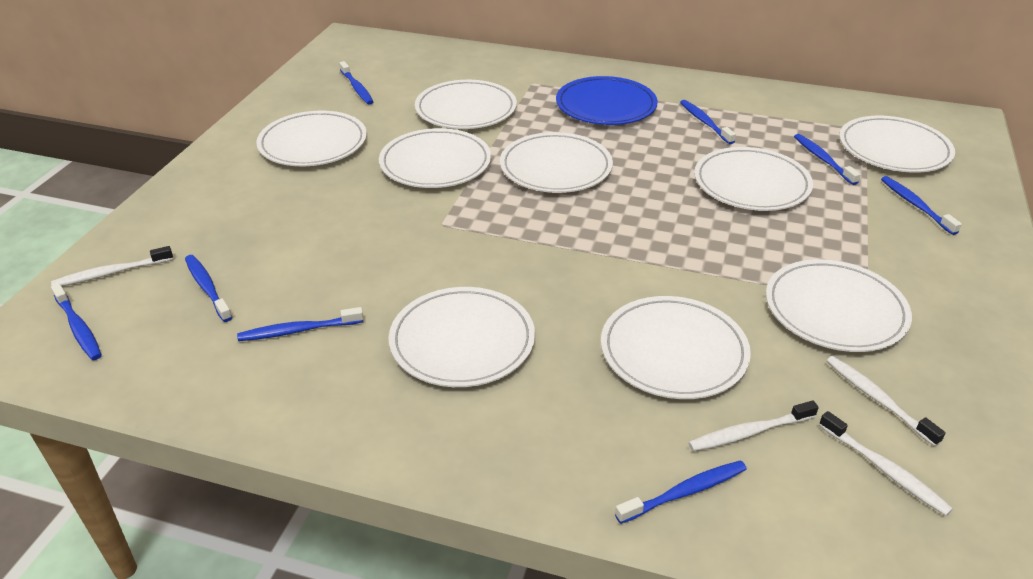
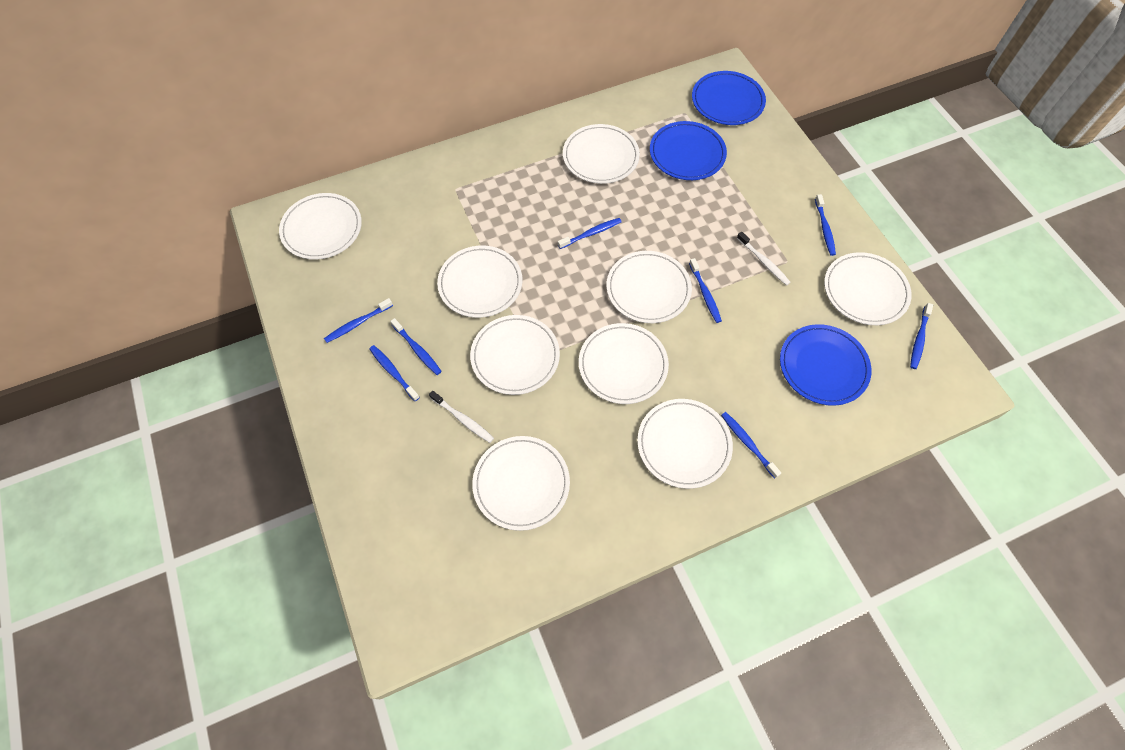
blue plate: [556,76,658,125] = 1 -> [650,121,727,180] [692,71,766,125] [780,324,871,406] = 3
white toothbrush: [51,246,173,286] [688,400,819,451] [819,411,953,516] [827,356,946,446] = 4 -> [429,391,494,443] [737,232,791,286] = 2

